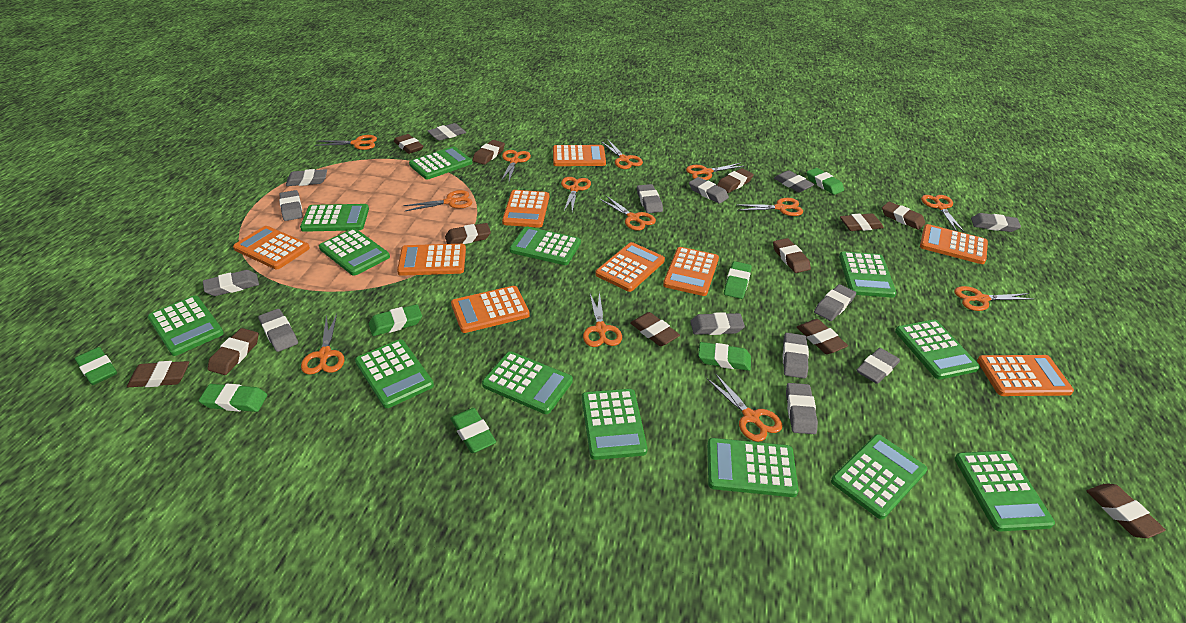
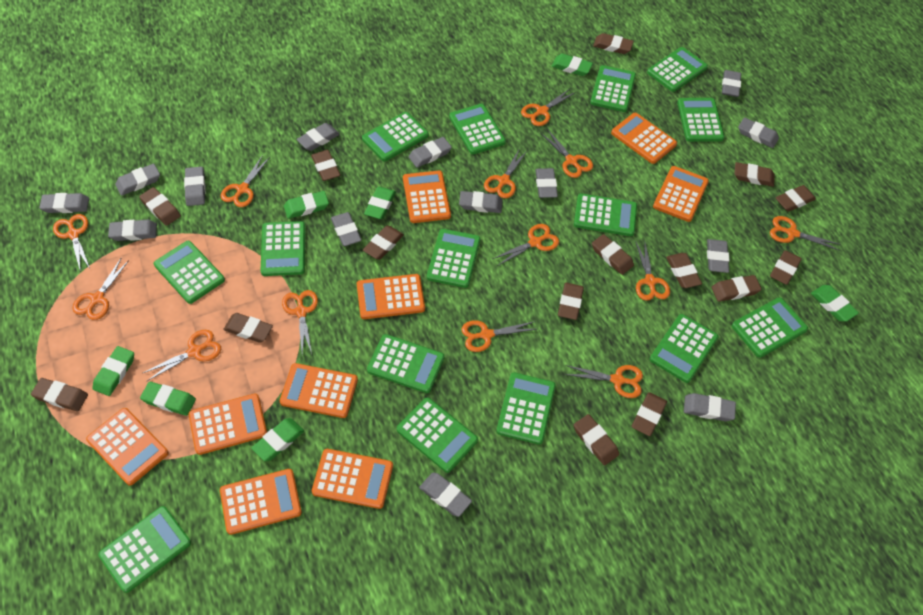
brown eraser: [127,361,189,387] [208,328,259,375] [394,134,424,154] [445,223,491,244] [472,140,505,165] [630,312,680,346] [717,168,754,193] [773,238,811,273] [797,319,848,354] [840,213,884,231] [882,201,925,230] [1087,484,1166,538] = 12 -> [31,378,88,411] [139,187,181,226] [223,313,273,343] [311,150,340,181] [363,226,404,259] [558,283,584,320] [574,414,619,465] [592,234,634,275] [593,33,634,54] [631,392,667,436] [666,253,702,288] [711,275,762,302] [734,162,775,187] [770,250,802,285] [775,185,816,212] = 15
green calculator: [148,296,224,356] [300,204,369,232] [319,228,390,276] [355,339,434,408] [409,146,472,179] [482,351,573,414] [509,226,581,265] [582,389,648,460] [707,438,799,497] [831,434,927,519] [839,252,897,298] [895,320,980,380] [954,451,1055,531] = 13 -> [98,506,191,593] [154,241,225,304] [260,221,305,276] [362,112,429,162] [367,334,444,393] [397,397,478,473] [427,229,480,288] [449,104,506,155] [496,372,556,445] [574,194,637,236] [590,65,636,112] [647,47,708,92] [650,314,718,383] [677,98,725,142] [732,297,808,358] = 15

